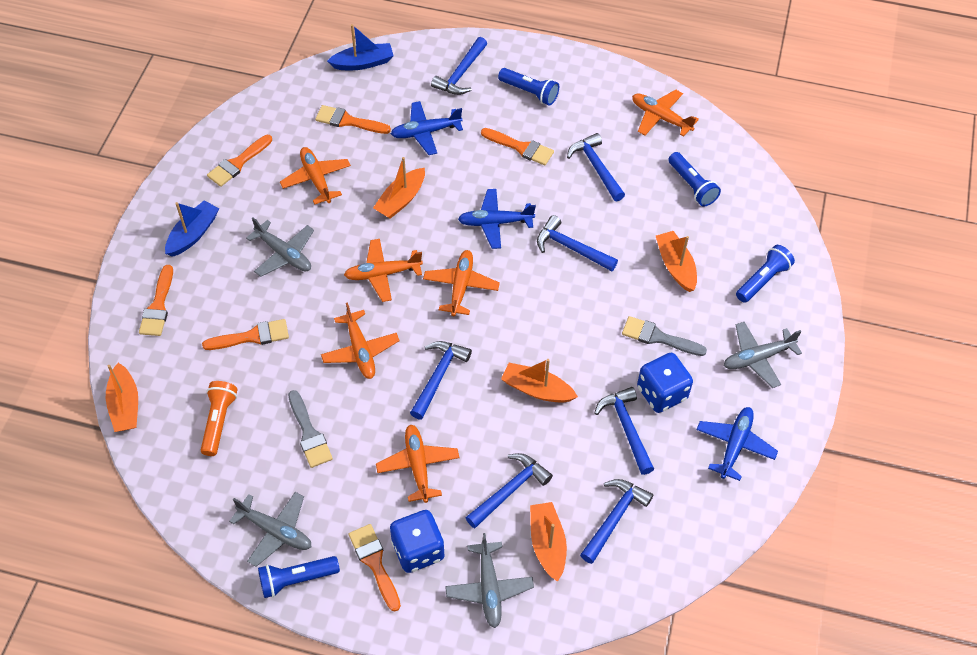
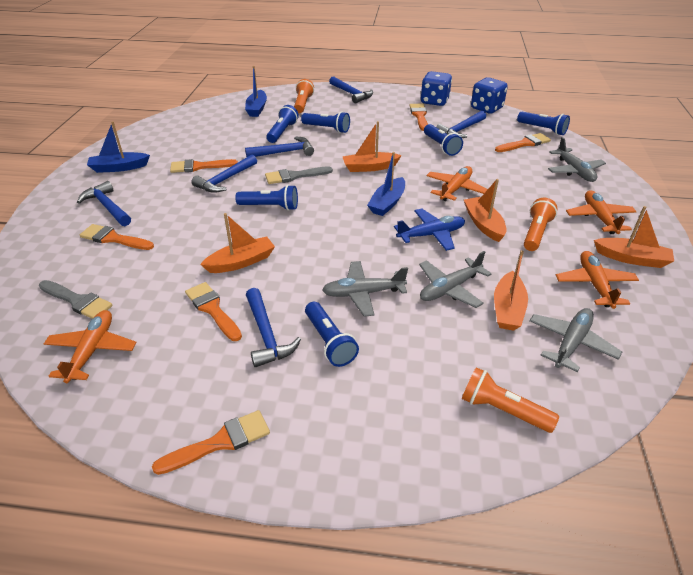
blue boat: [165,200,219,257] [327,24,394,70] = 2 -> [87,121,150,173] [245,66,267,117] [367,152,405,216] = 3
blue flashlight: [258,556,340,598] [498,68,559,105] [668,152,721,207] [736,245,795,303] = 4 -> [235,185,298,211] [267,105,299,143] [301,112,350,133] [305,302,359,367] [424,124,463,156] [517,112,570,135] = 6
blue hammer: [410,341,472,420] [431,37,487,95] [465,453,553,528] [537,215,618,271] [567,133,625,201] [580,479,653,564] [594,387,654,475] = 7 -> [77,181,131,226] [191,154,257,193] [245,136,314,157] [246,288,301,367] [329,76,373,103] [436,111,486,138] = 6
blue plane: [391,101,463,155] [458,189,536,249] [696,407,778,481] = 3 -> [394,209,465,251] = 1
orange flashlight: [201,381,238,456] = 1 -> [294,79,314,113] [462,367,559,433] [524,198,558,251] = 3
orange plane: [280,147,351,205] [321,302,399,379] [344,239,423,302] [376,424,459,503] [423,250,500,316] [632,90,699,137] = 6 -> [44,310,137,383] [426,166,488,201] [556,251,639,309] [566,190,637,234] = 4

